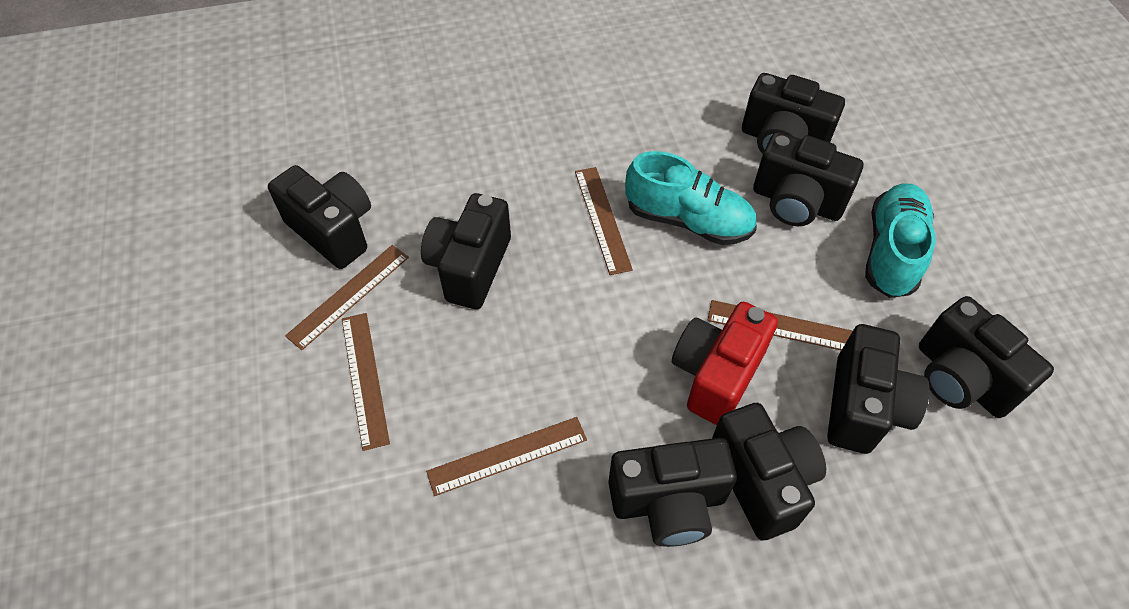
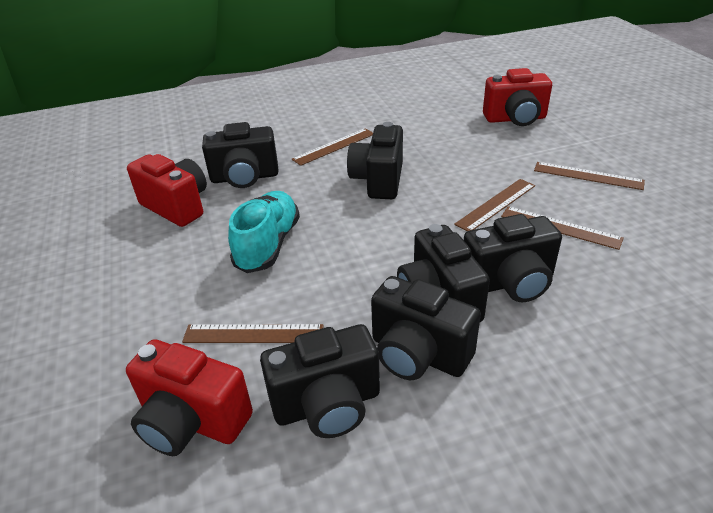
black camera: [268,165,371,269] [421,193,511,309] [608,438,737,547] [712,403,826,541] [742,73,845,154] [753,132,863,226] [827,324,930,454] [919,296,1054,418] = 8 -> [202,122,279,188] [260,324,380,438] [347,122,403,199] [371,276,481,380] [397,224,490,322] [464,214,562,302] = 6
red camera: [672,302,778,425] = 1 -> [126,339,253,456] [127,154,207,227] [483,68,552,126] = 3
turquoise shoe: [625,151,757,245] [865,184,936,298] = 2 -> [228,191,300,273] = 1

